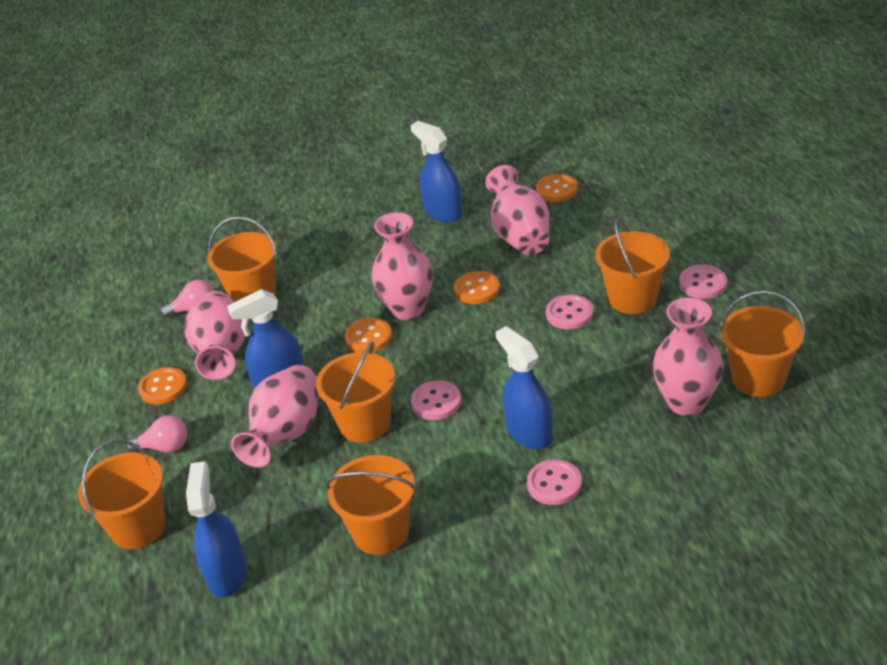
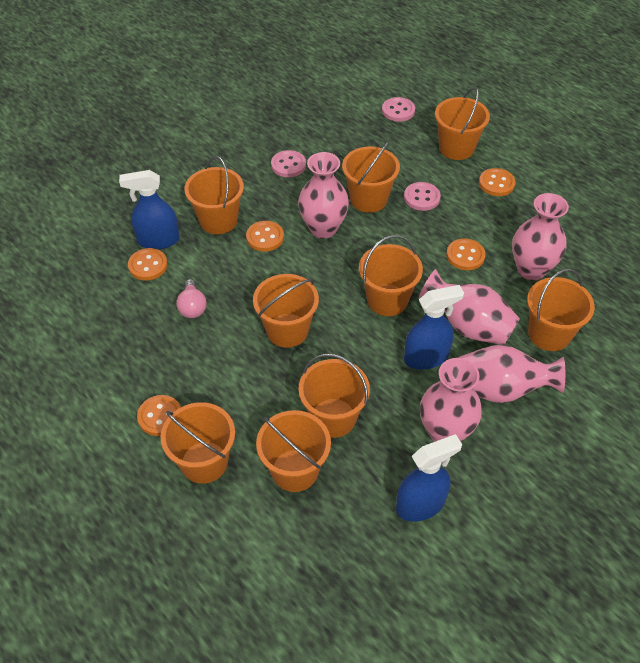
blue spray bottle: [186,461,247,598] [227,289,304,389] [410,121,463,223] [495,326,553,449] = 4 -> [119,170,180,249] [396,434,462,522] [404,285,464,370] = 3
orange bucket: [78,439,166,549] [207,216,277,302] [316,341,395,443] [326,455,416,555] [595,218,670,314] [719,290,805,397] = 6 -> [161,402,235,484] [185,156,244,234] [253,274,319,348] [256,410,331,492] [298,354,370,438] [342,141,400,213] [359,235,423,316] [435,87,490,160] [527,269,595,351] = 9
orange button: [138,367,187,404] [345,318,392,353] [454,271,500,304] [536,174,578,202] = 4 -> [128,248,168,280] [137,395,181,436] [246,221,284,252] [446,239,486,270] [479,168,516,196] = 5
pink button: [411,380,461,420] [527,460,582,505] [546,294,593,330] [679,265,727,299] = 4 -> [271,150,306,177] [382,97,415,122] [404,182,441,211] = 3
pink light bulb: [125,415,187,452] [160,280,214,318] = 2 -> [176,279,207,318] = 1

